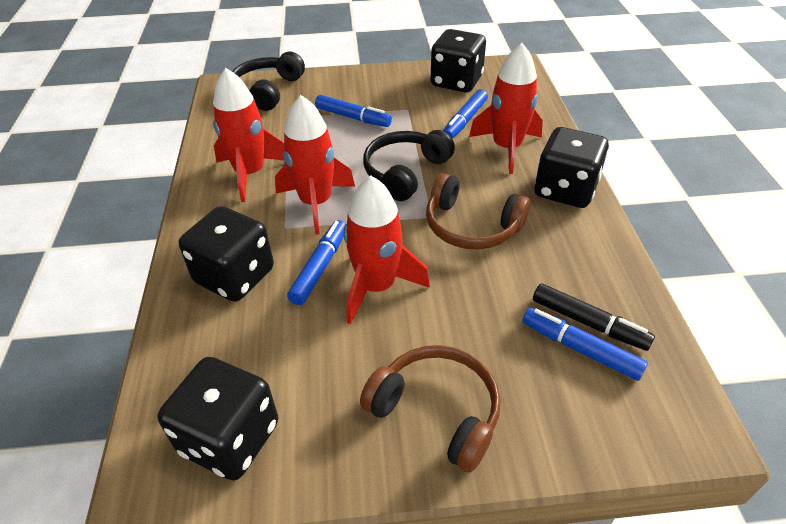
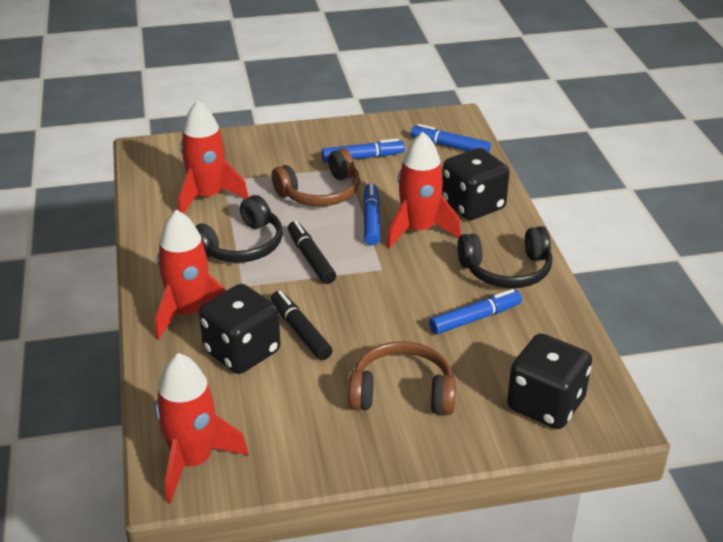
black dice: [157,357,278,481] [179,206,274,302] [431,29,486,92] [535,127,609,208] = 4 -> [199,284,281,374] [442,148,510,220] [507,333,592,429] = 3
black marker: [533,283,655,351] = 1 -> [271,291,333,360] [288,221,336,284] = 2

